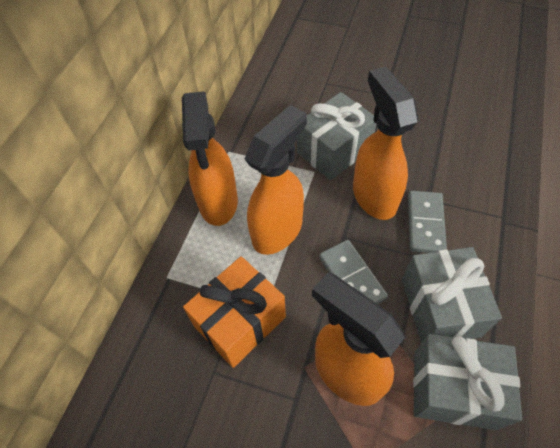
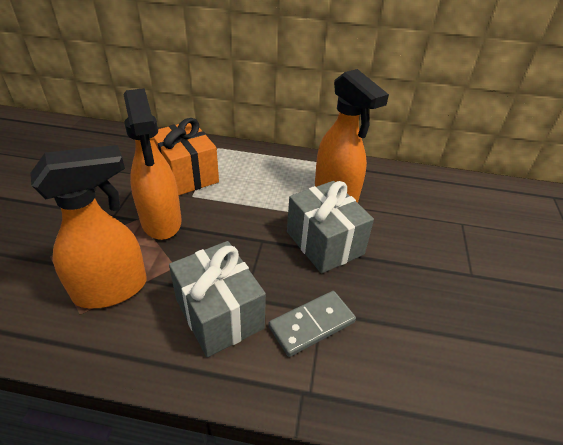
grey domino: [319,240,388,304] [408,191,447,253] = 2 -> [268,291,356,357] = 1
grey gift: [297,92,377,180] [402,247,502,343] [413,334,522,430] = 3 -> [169,241,266,357] [287,181,374,274] = 2
orange spray bottle: [182,92,238,226] [245,105,307,255] [312,273,405,406] [353,66,418,220] = 4 -> [30,145,147,308] [123,88,182,240] [315,69,389,203] = 3

